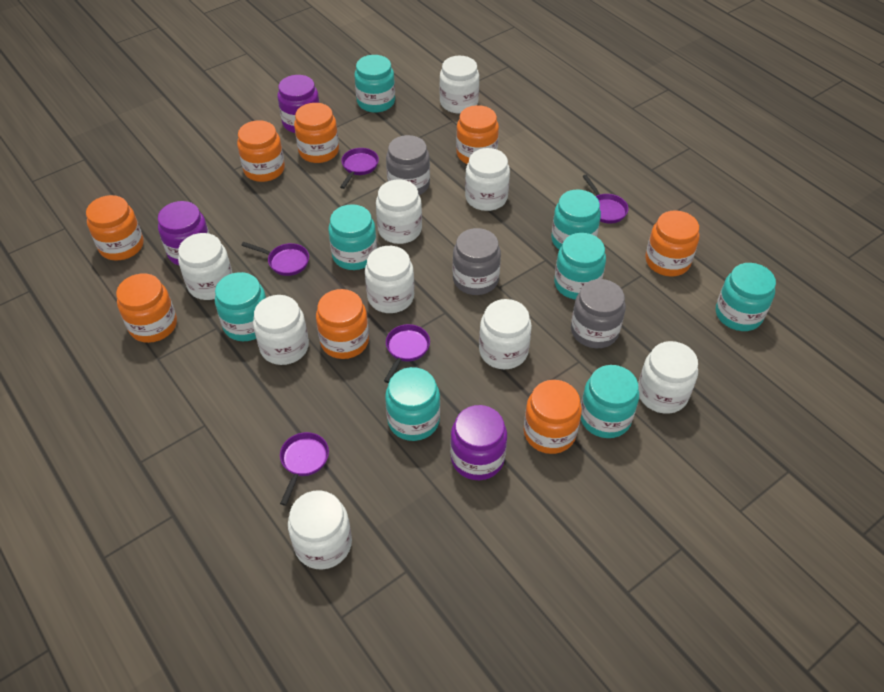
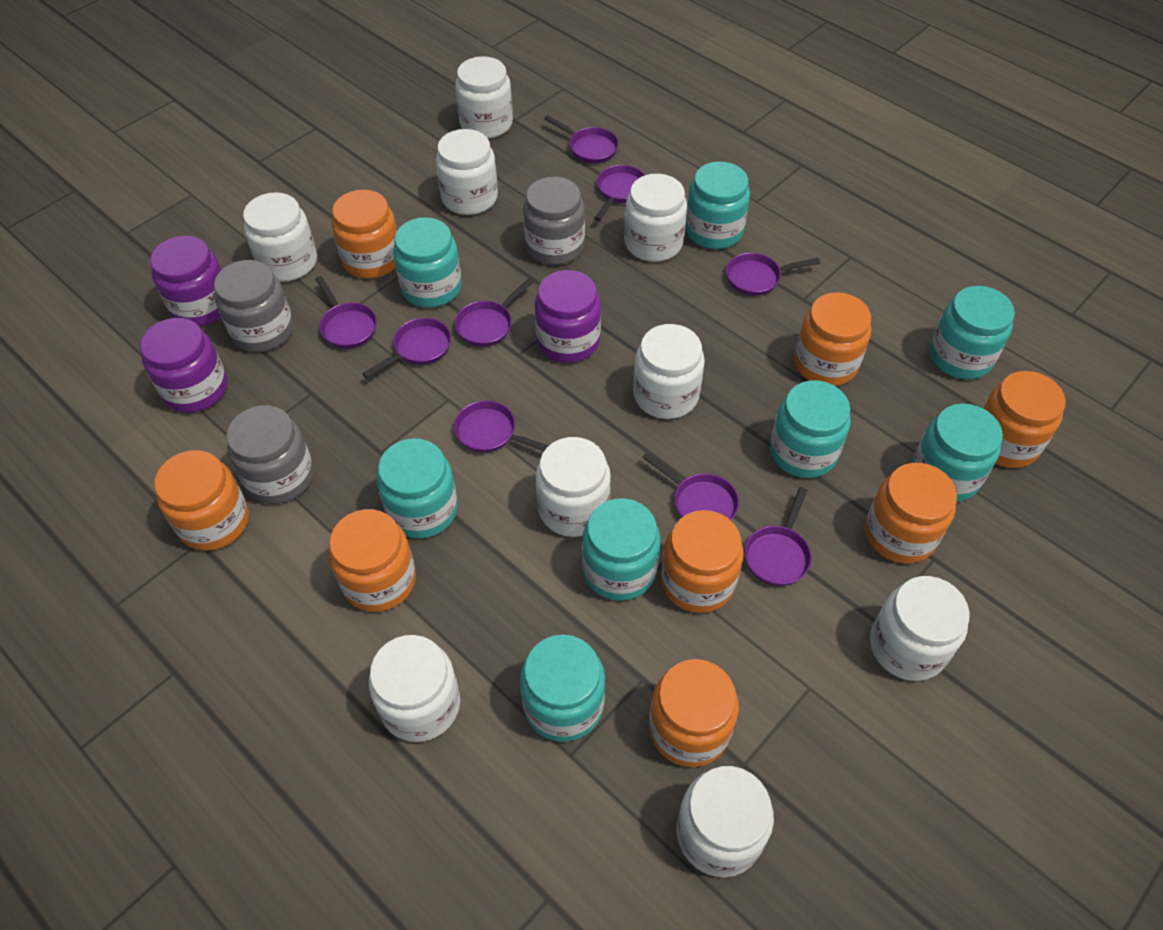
purple pan: [241,242,309,276] [280,432,329,506] [340,148,379,189] [384,324,430,383] [582,175,629,223] = 5 -> [315,276,377,349] [362,318,451,378] [454,400,548,453] [455,278,533,347] [544,115,619,164] [594,165,645,221] [642,453,739,520] [726,253,820,296] [744,487,812,586] = 9

